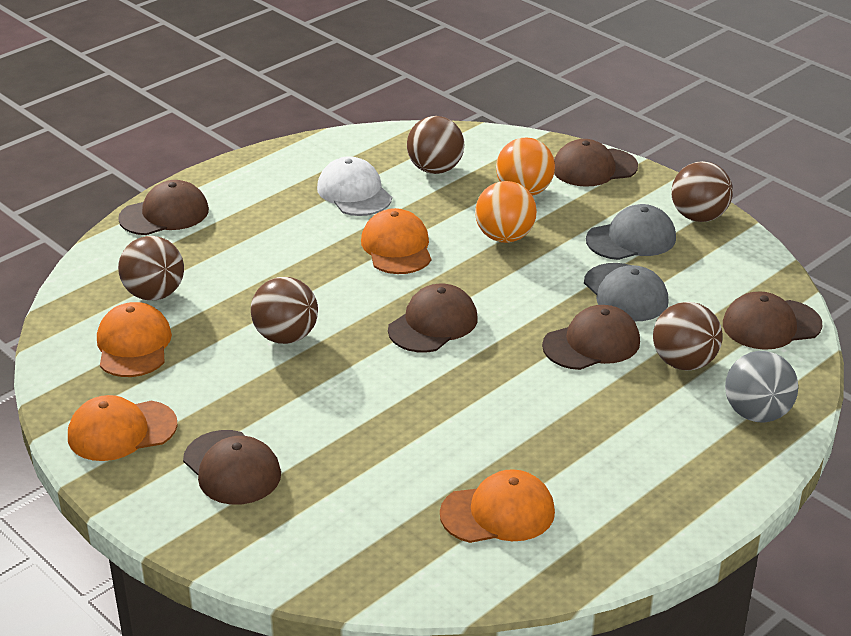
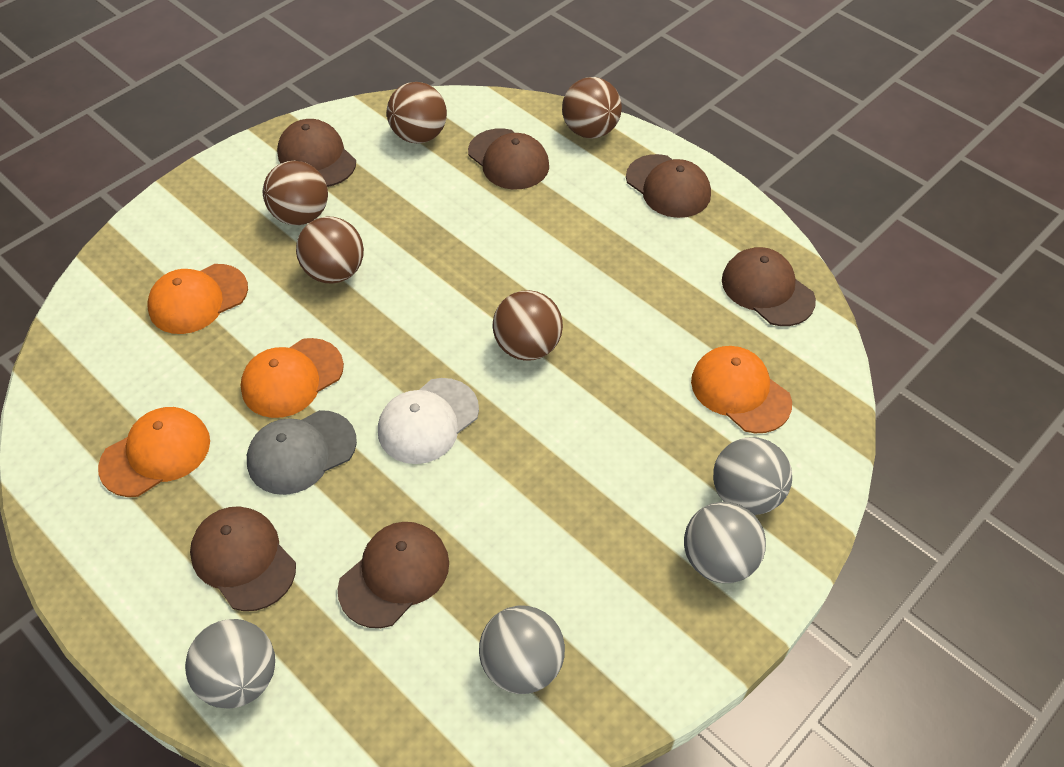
grey ball: [725,351,798,423] = 1 -> [185,619,275,709] [479,606,565,694] [684,502,766,583] [713,437,792,515] = 4
grey cap: [584,263,669,321] [586,204,676,260] = 2 -> [247,410,357,495] = 1
orange ball: [475,181,537,243] [496,138,555,196] = 2 -> none = 0

